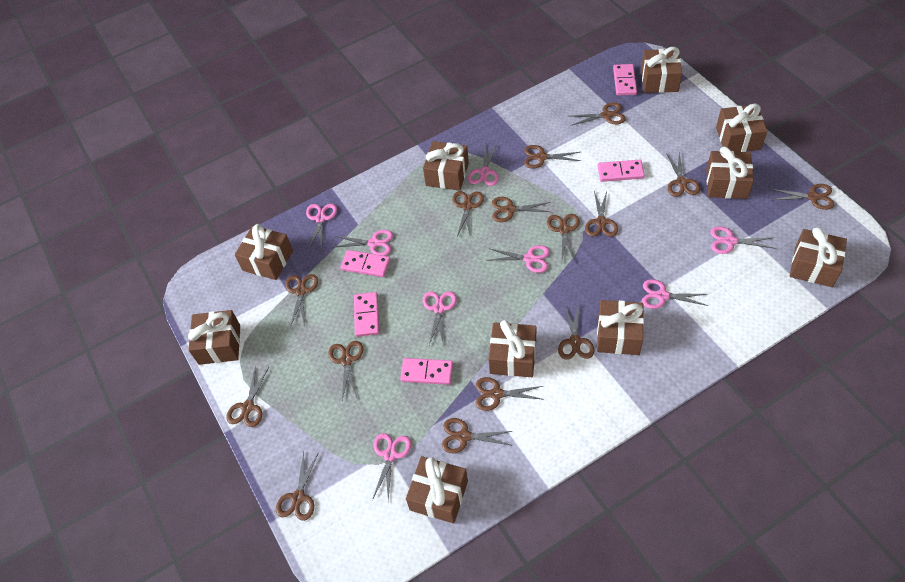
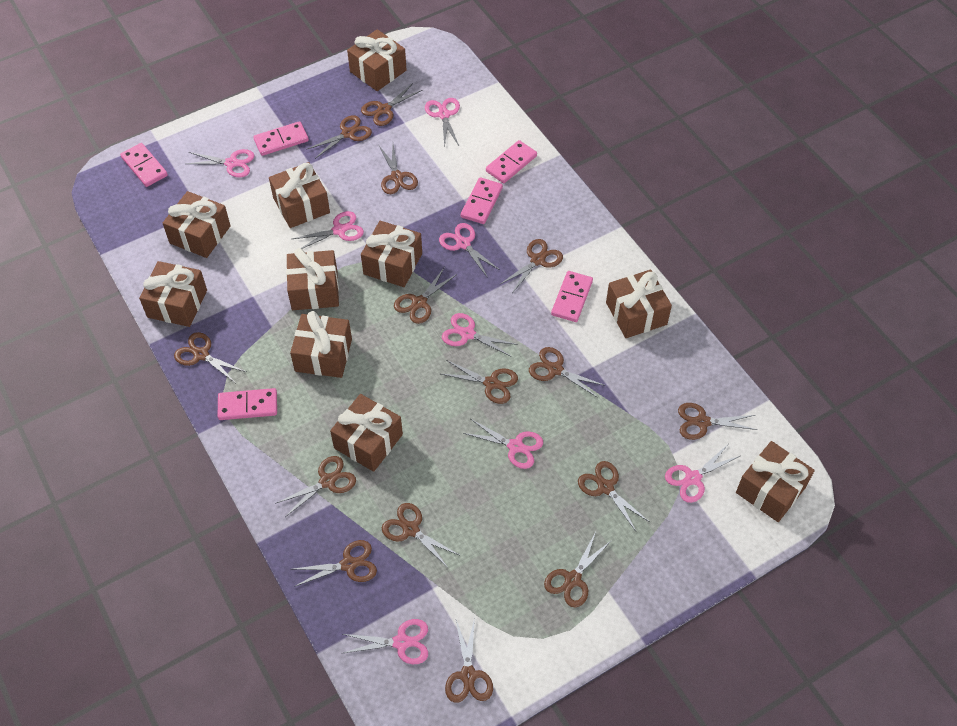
pink domino: [340,250,390,277] [354,292,379,337] [400,358,453,385] [598,160,645,182] [613,64,637,96] = 5 -> [120,143,168,187] [218,388,277,420] [253,121,309,156] [461,177,503,224] [486,140,537,183] [551,271,593,322] = 6

